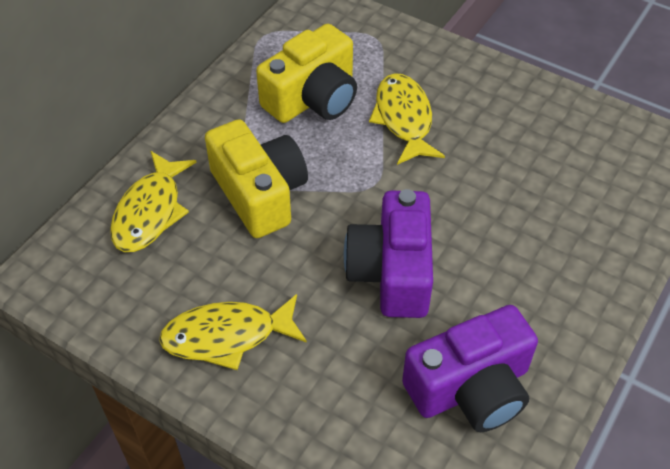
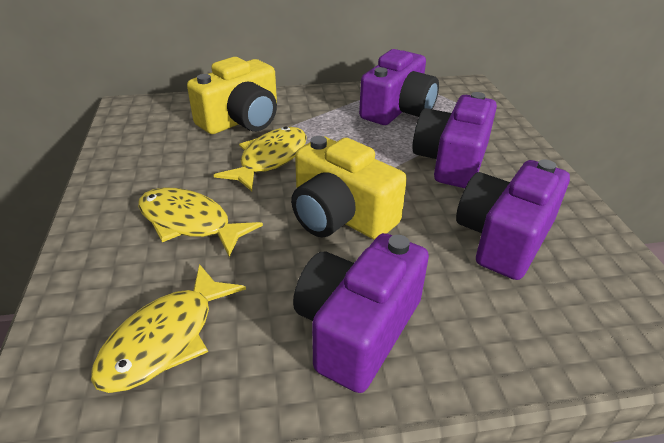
purple camera: [344,189,433,318] [402,305,538,432] = 2 -> [293,233,429,393] [359,49,439,125] [413,92,497,188] [456,159,570,280] = 4

